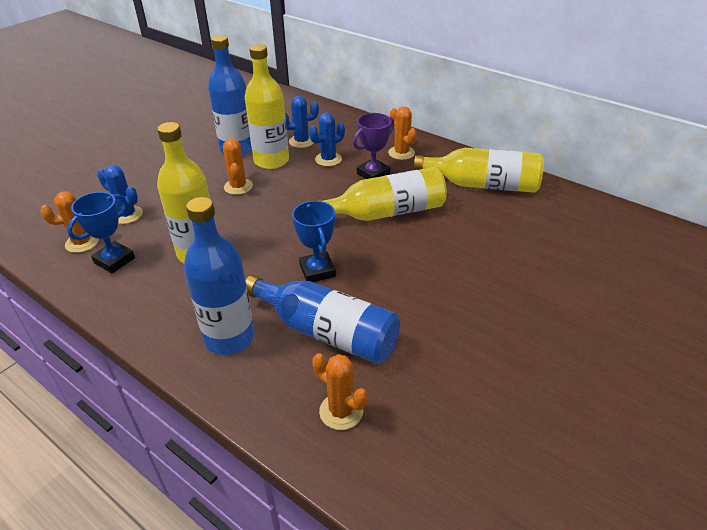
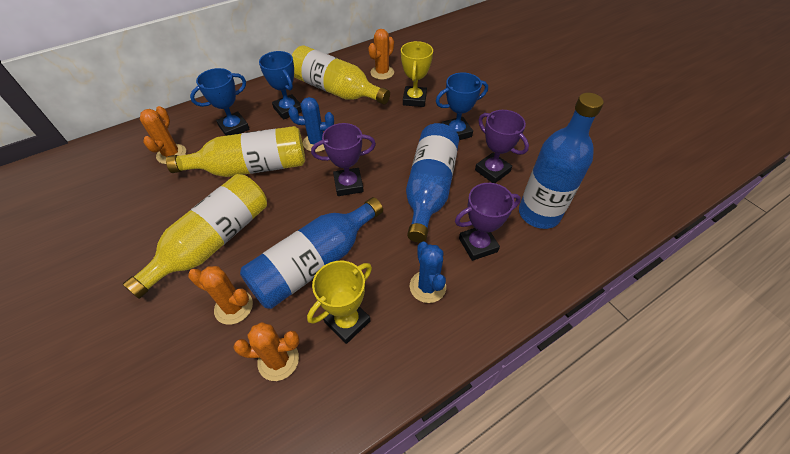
blue cactus: [97,165,143,224] [285,96,319,148] [309,113,345,166] = 3 -> [288,97,334,152] [410,242,446,303] = 2
blue trophy: [67,192,135,273] [292,201,336,282] = 2 -> [190,68,250,136] [259,51,302,120] [436,72,488,140] = 3
purple trophy: [353,113,394,179] = 1 -> [311,123,376,196] [455,183,521,261] [475,110,529,183] = 3
yellow bottle: [157,122,217,263] [245,44,289,169] [316,167,447,221] [414,148,544,193] = 4 -> [123,174,267,299] [166,126,305,177] [292,45,390,104] = 3
yellow trophy: none = 0 -> [307,261,372,344] [401,41,433,107] = 2

